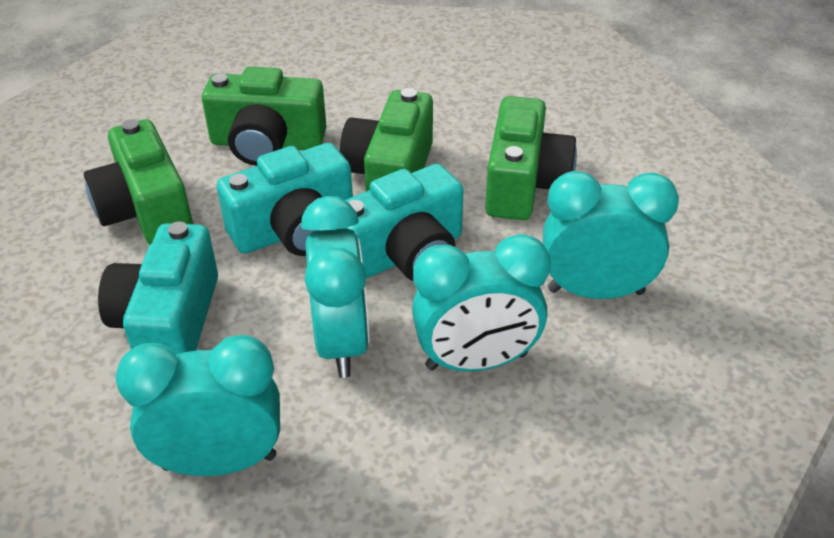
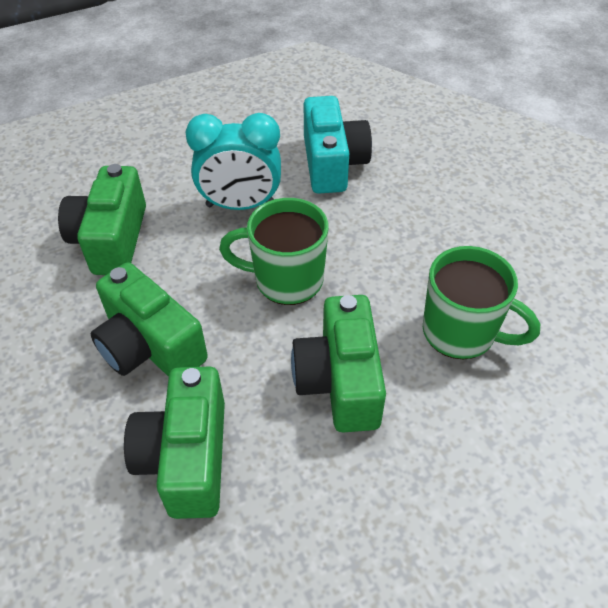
green mug: none = 0 -> [219,198,329,305] [423,246,540,359] = 2
turquoise camera: [98,222,218,354] [217,143,353,256] [340,164,464,281] = 3 -> [304,96,372,194] = 1
turquoise clock: [116,335,280,476] [301,196,369,378] [412,234,551,372] [543,171,679,299] = 4 -> [185,113,281,210] = 1

